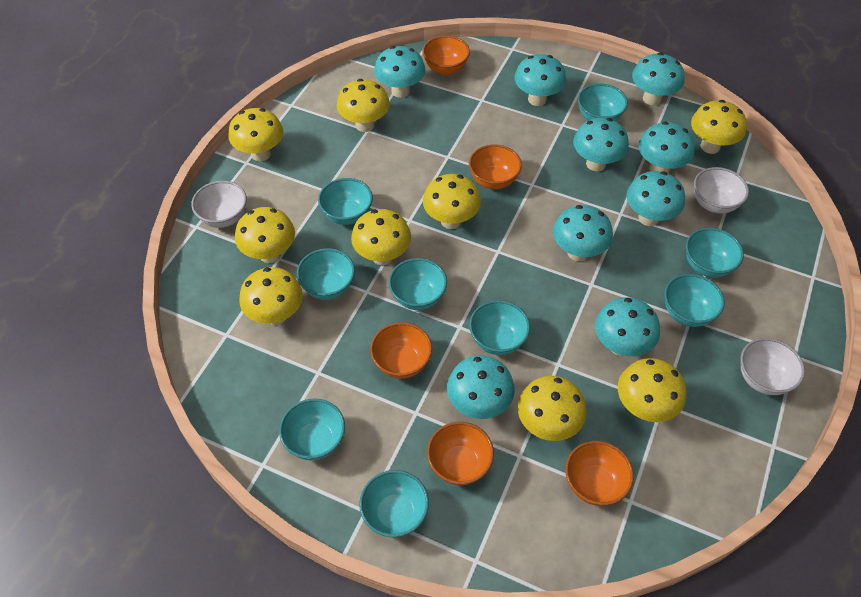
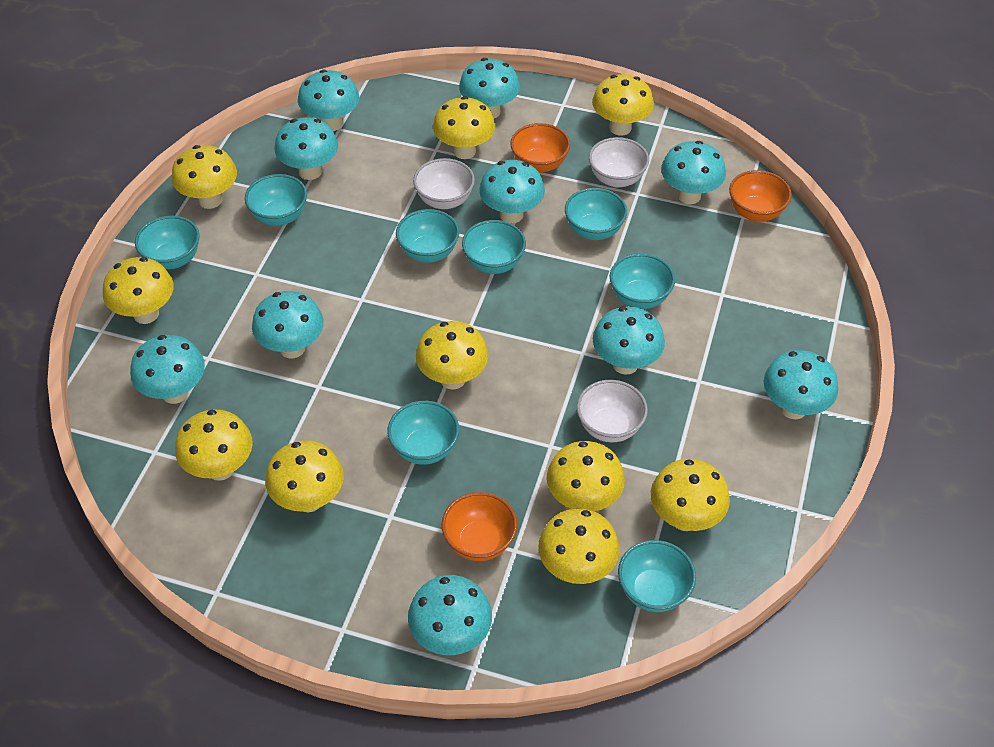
orange bowl: [370,322,432,379] [422,36,470,75] [427,422,494,485] [469,144,522,189] [565,441,634,506] = 5 -> [441,492,517,561] [510,123,570,173] [729,170,792,222] = 3
turquoise bowl: [279,398,345,460] [297,248,355,300] [318,178,373,225] [359,470,429,537] [389,258,447,310] [469,300,530,355] [578,84,628,121] [664,274,725,327] [686,228,744,278] = 9 -> [135,216,200,270] [245,174,307,226] [387,401,459,465] [396,209,459,263] [462,220,526,274] [565,188,627,240] [610,253,675,309] [618,540,696,612] = 8
turquoise mushroom: [374,46,425,98] [447,355,515,419] [514,54,566,106] [553,205,613,261] [573,118,629,172] [595,298,660,356] [627,171,685,226] [632,53,685,105] [638,122,695,173] = 9 -> [130,335,205,404] [252,291,324,358] [275,117,338,180] [298,70,359,131] [408,575,492,655] [459,58,520,118] [479,160,545,224] [593,307,665,375] [661,141,726,204] [764,350,838,419] = 10
yellow mushroom: [228,108,283,161] [235,207,295,263] [239,267,303,325] [337,79,390,132] [351,209,411,265] [423,174,481,229] [518,376,587,441] [618,358,686,422] [691,100,747,154] = 9 -> [103,257,174,324] [172,145,237,209] [175,410,253,481] [265,440,344,512] [416,321,488,390] [433,96,495,159] [538,508,620,584] [547,441,625,511] [592,74,654,135] [651,459,730,531] = 10

